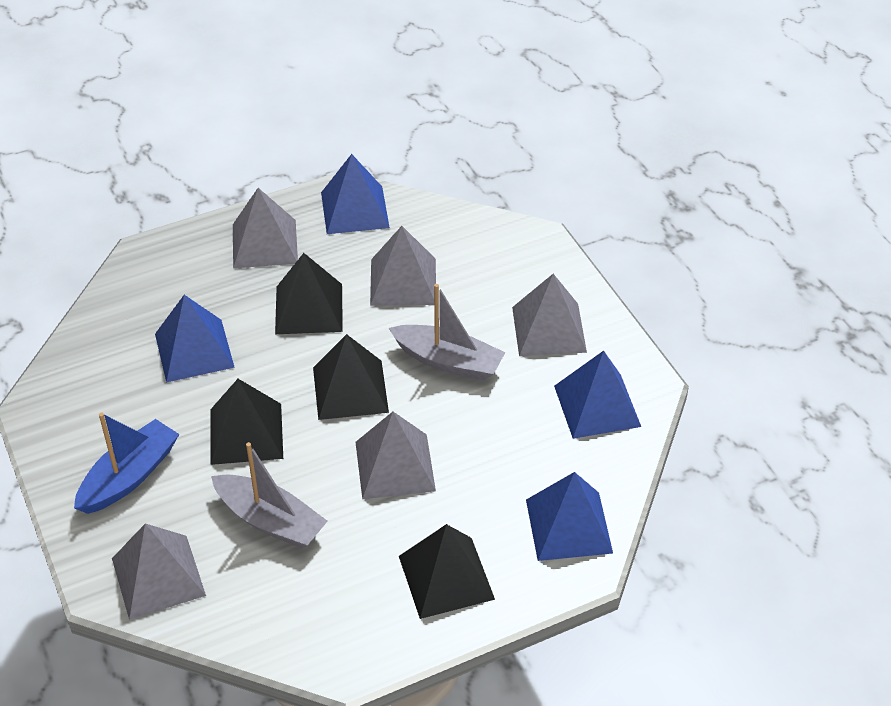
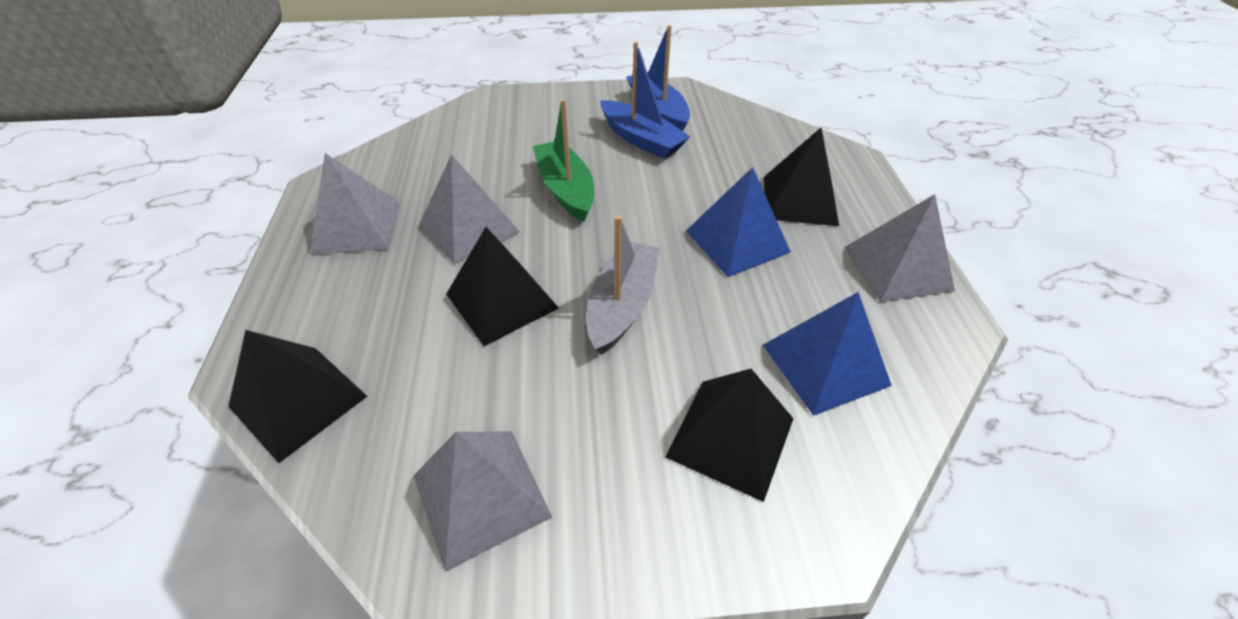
blue boat: [74,413,179,514] = 1 -> [600,41,690,159] [626,25,690,131] = 2
blue pyramid: [155,295,235,382] [321,154,390,234] [526,472,613,561] [554,351,641,439] = 4 -> [686,167,791,277] [763,292,892,416] = 2
green boat: none = 0 -> [533,99,594,222] = 1
grey boat: [211,442,327,548] [389,284,506,381] = 2 -> [587,215,660,355] = 1
grey pyramid: [112,523,206,620] [233,188,298,268] [355,412,436,499] [370,226,436,306] [512,274,587,356] = 5 -> [310,153,400,255] [414,431,552,572] [419,154,520,264] [844,194,955,302] = 4

